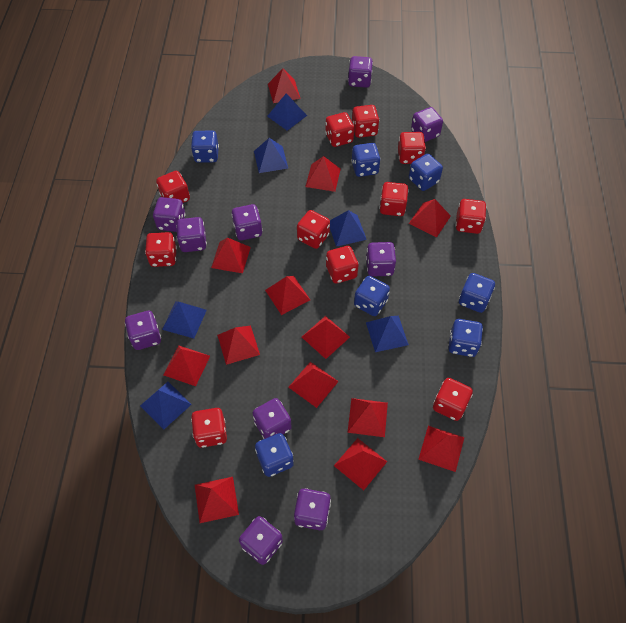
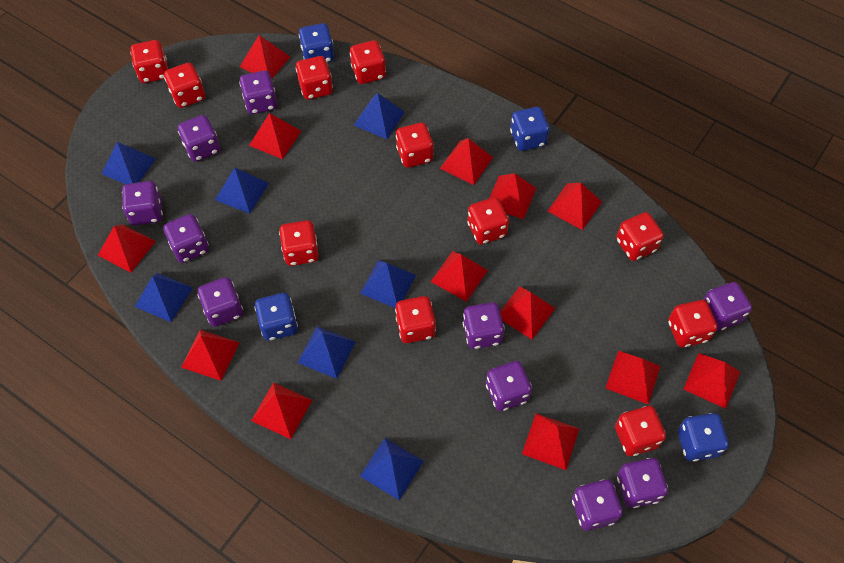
blue dice: [191,131,219,163] [255,433,294,477] [351,143,381,177] [354,276,390,316] [409,154,443,191] [449,319,483,357] [459,273,495,313] = 7 -> [255,293,298,341] [299,23,334,63] [510,107,550,151] [678,413,729,461] = 4
blue pyramid: [140,382,192,430] [162,301,207,338] [254,138,288,173] [267,93,307,131] [330,210,367,247] [366,316,409,352] = 6 -> [102,142,156,184] [135,273,193,322] [215,168,269,214] [297,326,356,379] [353,93,405,139] [360,260,416,308] [360,438,424,500] = 7

